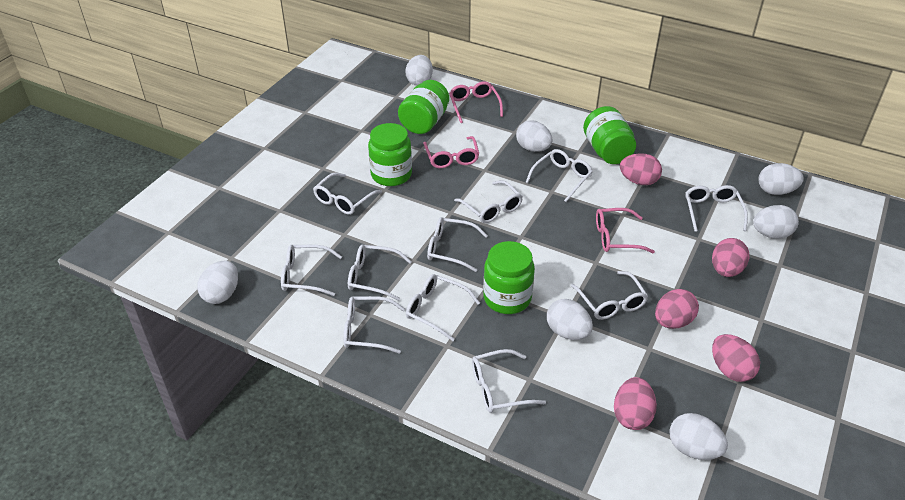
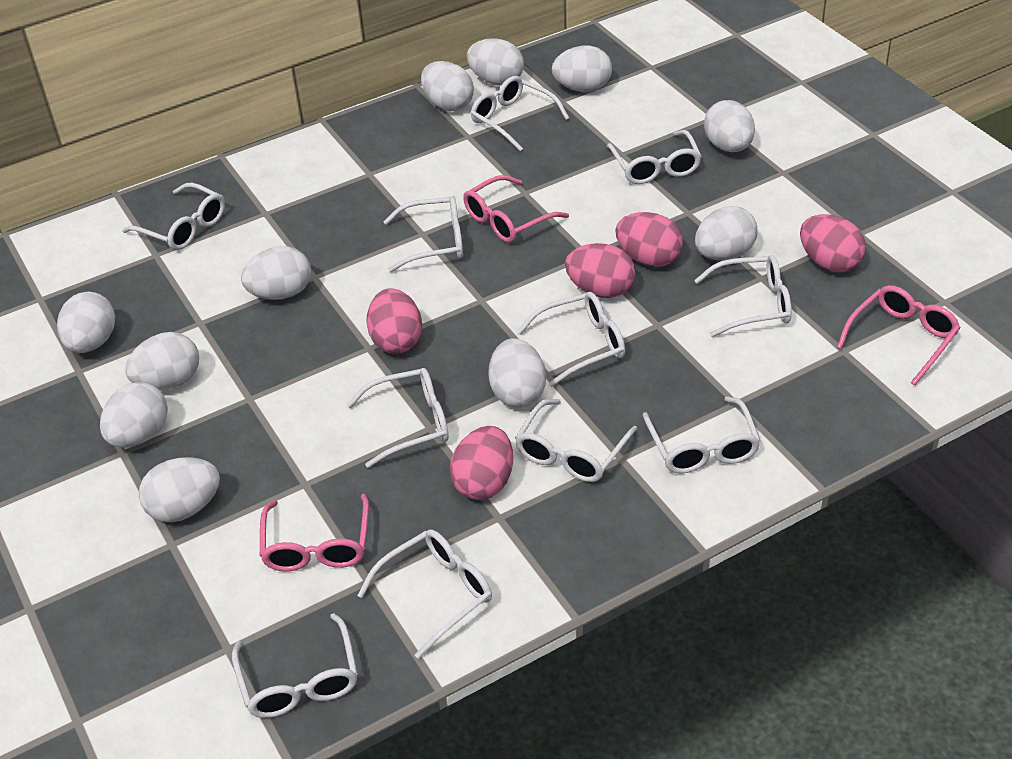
green jar: [368,123,412,186] [398,80,449,134] [483,241,535,314] [583,106,636,164] = 4 -> none = 0
white egg: [197,261,238,304] [406,55,433,86] [516,120,553,152] [547,299,593,340] [669,413,728,460] [753,205,799,238] [759,163,804,195] = 7 -> [57,292,115,353] [100,382,168,448] [125,332,199,390] [139,457,220,522] [241,246,311,300] [421,61,474,111] [467,38,524,86] [488,338,546,408] [552,46,612,92] [695,206,758,261] [704,100,755,152] = 11

